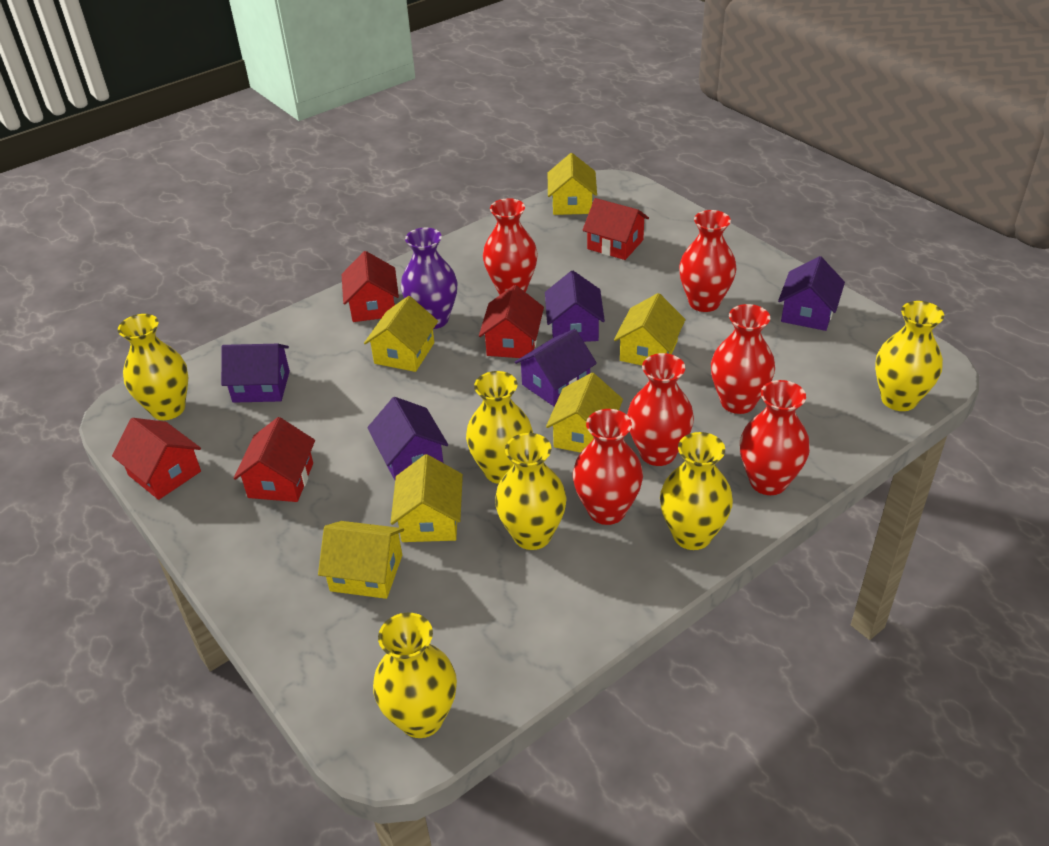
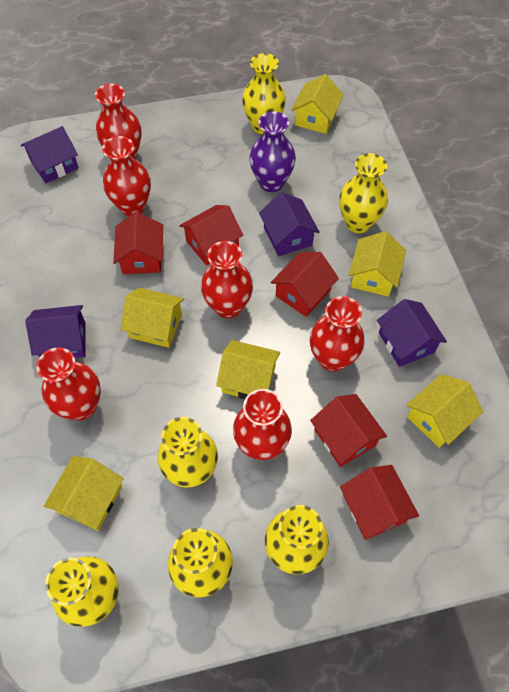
purple house: [221,344,290,403] [367,397,448,480] [515,329,597,407] [545,271,605,342] [778,256,845,331] = 5 -> [21,126,79,183] [25,305,86,358] [259,192,320,256] [377,299,447,367] = 4

